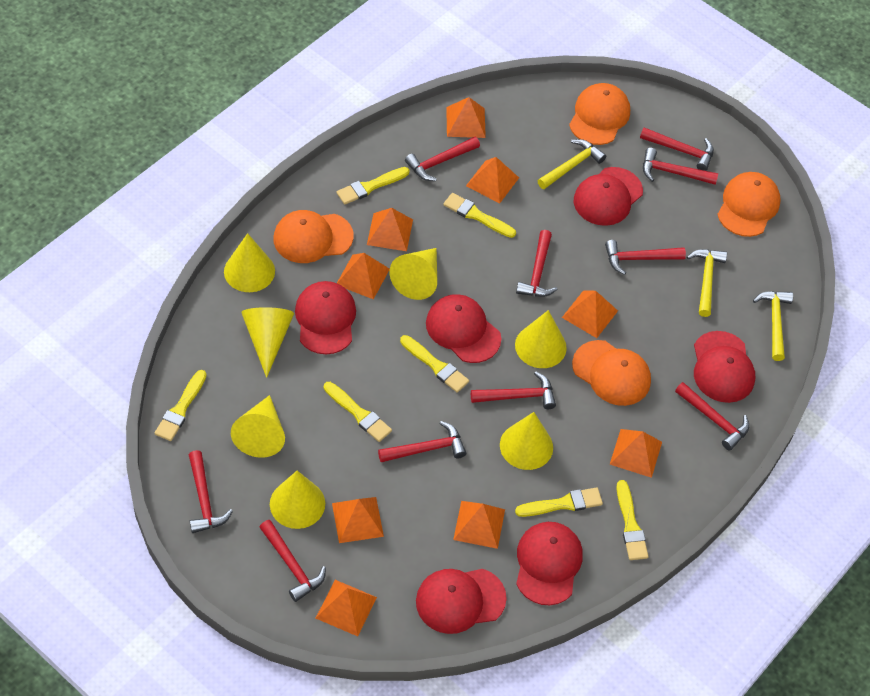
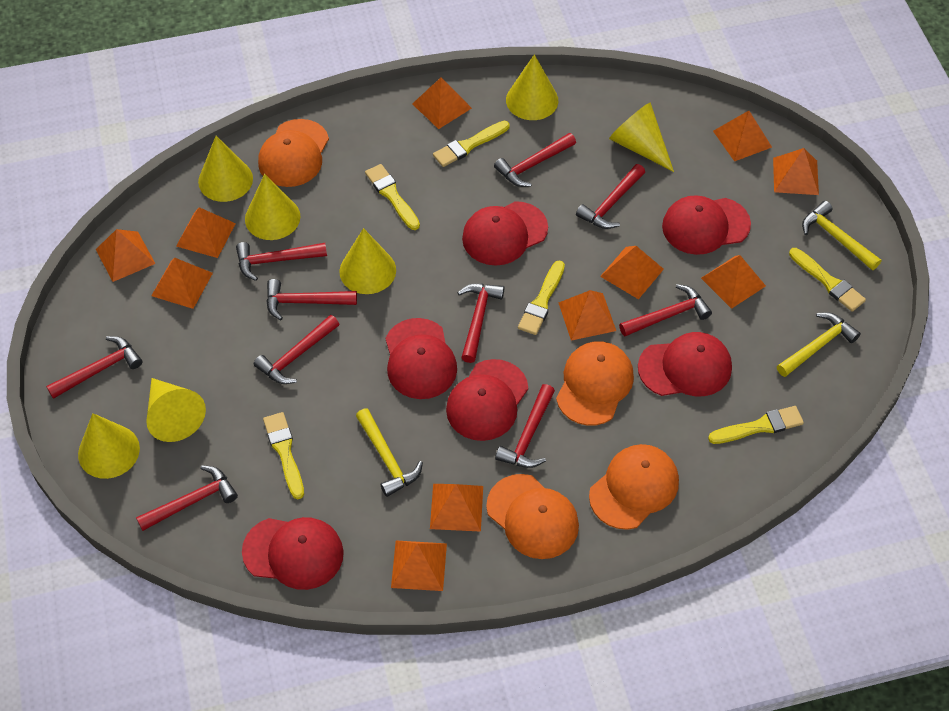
orange pyramid: [316,580,377,636] [332,497,384,543] [337,253,390,299] [367,208,413,251] [446,97,486,138] [453,501,505,549] [466,157,519,203] [562,290,618,338] [610,429,662,478] = 9 -> [96,229,156,282] [151,257,213,309] [176,207,236,258] [391,541,447,591] [412,77,472,129] [430,484,483,532] [559,290,616,341] [600,246,664,299] [701,255,766,309] [713,111,772,162] [773,148,819,195] = 11
yellow brush: [155,370,207,441] [324,382,392,442] [336,167,410,205] [400,335,469,393] [443,193,516,238] [515,487,603,517] [616,480,649,560] = 7 -> [263,412,304,499] [365,164,420,230] [433,121,510,167] [518,260,565,335] [708,406,804,444] [789,248,866,312] = 6

